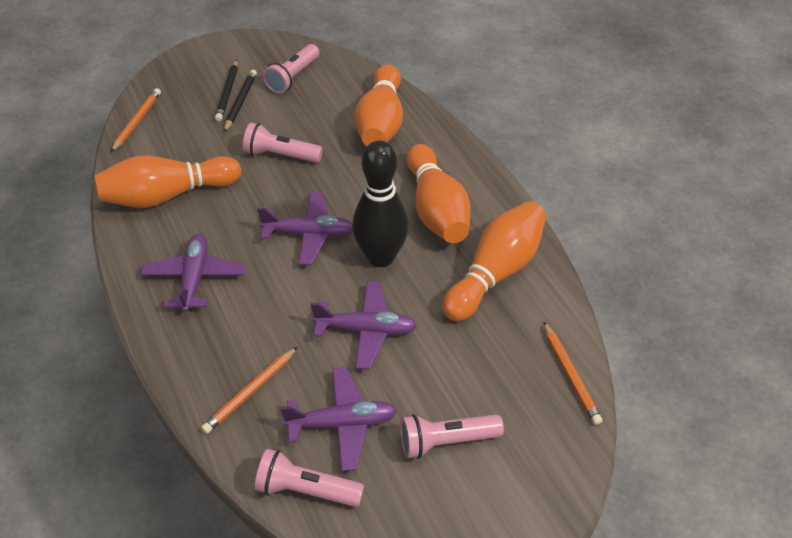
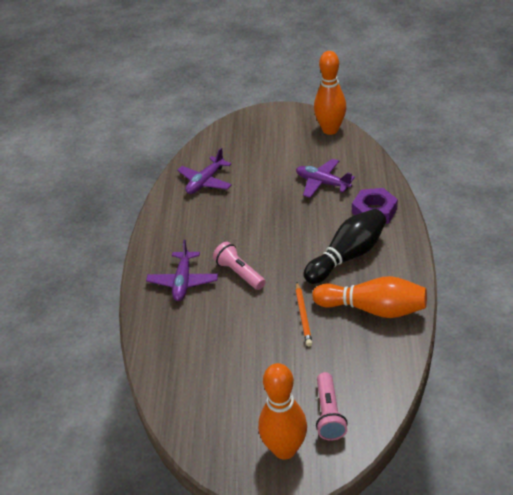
black pencil: [215,60,238,121] [224,70,257,132] = 2 -> none = 0
orange bowling pin: [95,155,241,208] [355,64,403,146] [407,144,470,243] [443,201,546,321] = 4 -> [258,363,307,460] [312,276,427,318] [314,51,346,135] = 3
orange pencil: [111,88,161,152] [201,347,297,434] [543,321,602,425] = 3 -> [296,282,313,347] = 1
pink flashlight: [243,123,323,163] [255,449,364,507] [263,44,319,94] [400,414,504,459] = 4 -> [213,242,266,290] [316,372,348,441] = 2
purple nut: none = 0 -> [352,188,398,224] = 1
purple plane: [141,234,246,312] [257,192,353,265] [280,367,397,471] [311,281,417,369] = 4 -> [146,240,218,301] [177,148,232,194] [296,159,355,198] = 3

